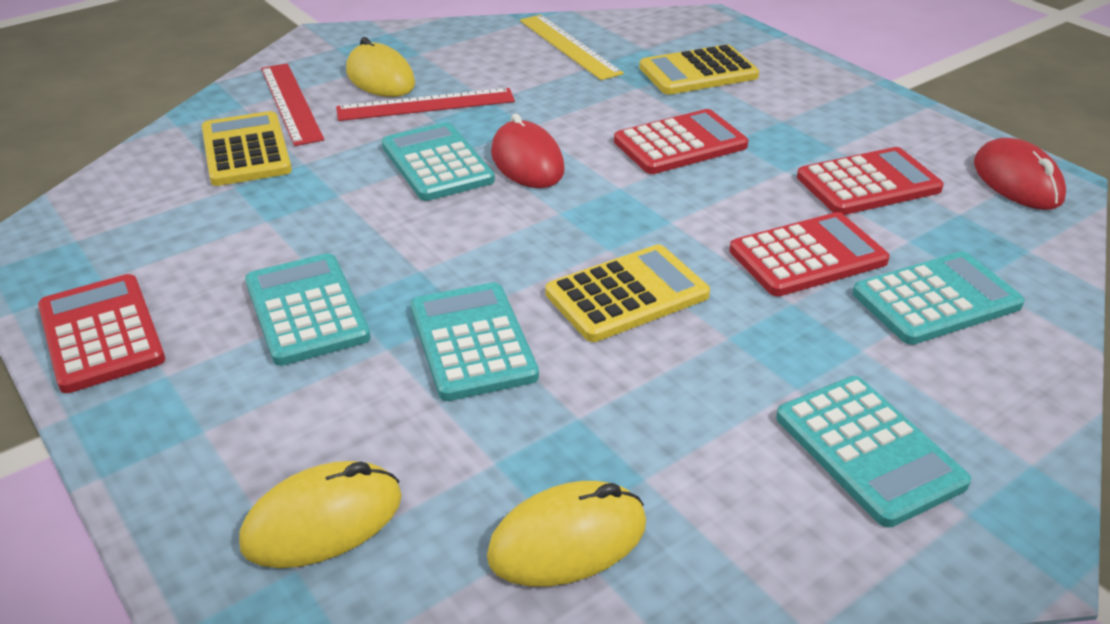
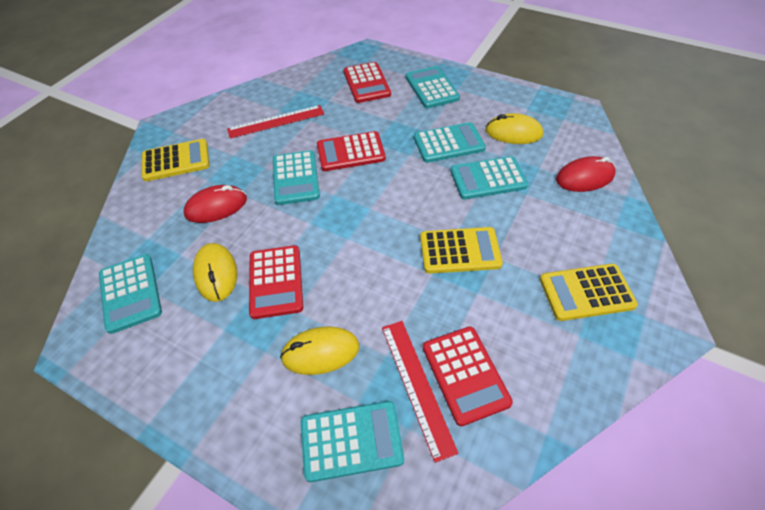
turquoise calculator: [245,253,371,366] [382,122,495,201] [410,282,539,401] [776,376,971,528] [852,251,1025,345] = 5 -> [99,254,162,334] [273,150,320,205] [301,401,404,482] [406,66,460,108] [414,122,486,163] [450,156,528,200] = 6
yellow ruler: [520,15,624,80] = 1 -> none = 0

